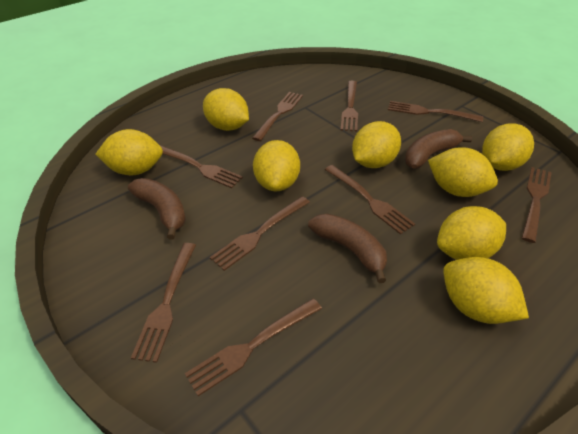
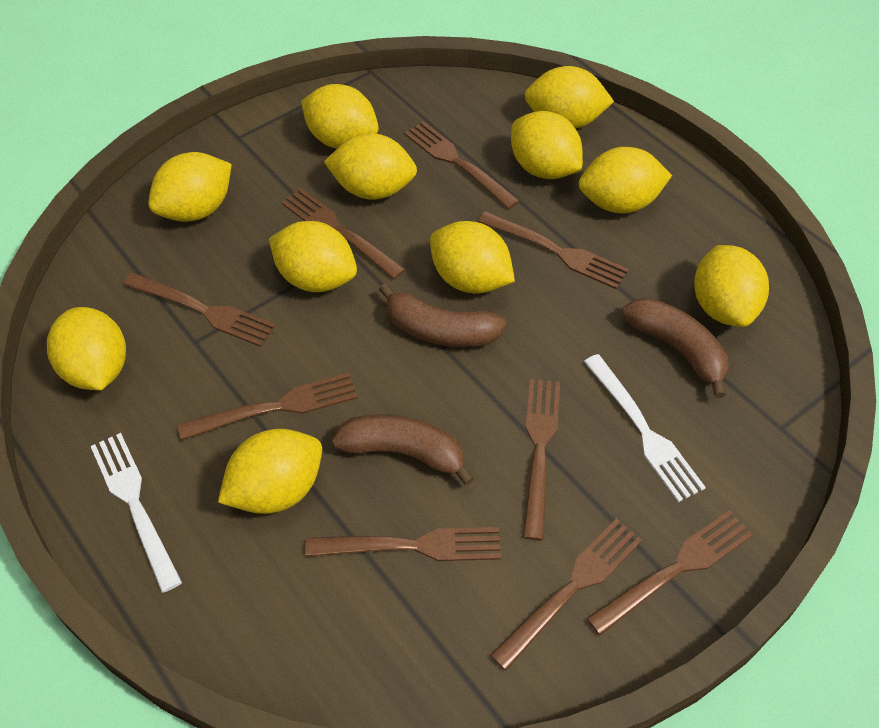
white fork: none = 0 -> [91,433,182,593] [584,354,706,502] = 2
yellow lemon: [95,129,163,175] [203,88,249,131] [253,140,300,191] [352,121,401,168] [428,147,498,197] [437,206,506,260] [443,257,529,324] [482,123,534,171] = 8 -> [47,307,126,390] [148,152,232,222] [218,429,322,514] [269,221,357,292] [301,84,379,149] [324,133,417,200] [430,221,515,294] [511,111,583,179] [524,66,614,129] [578,147,672,214] [694,245,769,327] = 11

